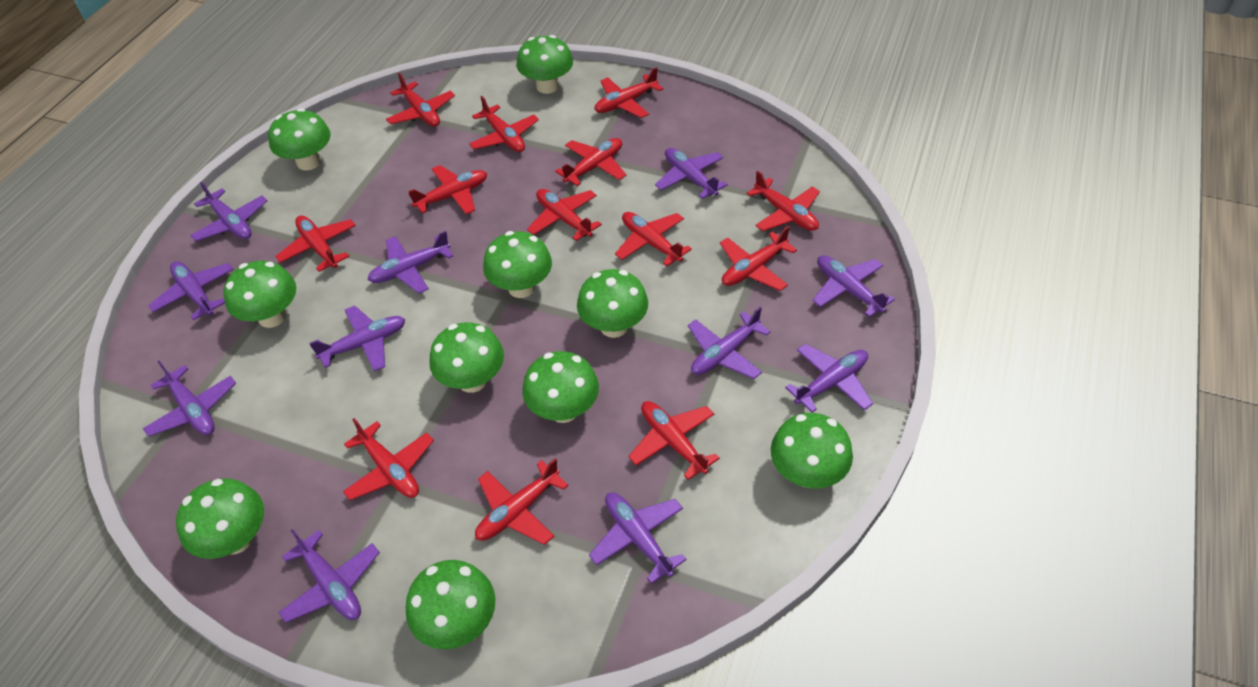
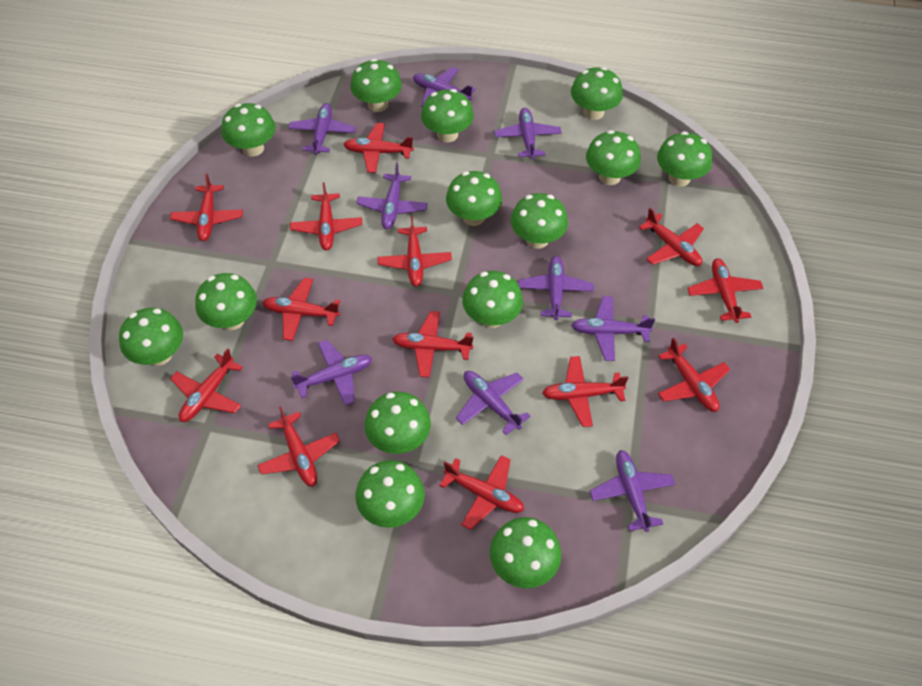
green mushroom: [176,478,264,559] [223,261,296,328] [268,108,331,171] [406,560,495,649] [429,322,504,393] [483,231,552,298] [517,35,573,94] [522,351,599,423] [577,269,648,338] [771,413,853,488] = 10 -> [119,308,183,366] [195,273,257,330] [222,103,275,157] [350,59,402,112] [355,460,425,528] [365,392,431,454] [421,89,474,142] [446,171,502,226] [462,271,523,328] [490,517,562,588] [511,193,568,249] [571,67,623,120] [586,130,641,185] [657,131,712,187] = 14
purple plane: [143,361,236,437] [148,261,234,320] [190,182,267,242] [278,529,380,623] [309,305,405,372] [368,231,453,293] [589,492,687,584] [655,148,728,199] [688,307,770,379] [785,344,873,413] [812,255,895,317] = 11 -> [288,103,356,155] [291,340,372,406] [356,163,428,229] [413,67,476,107] [456,371,531,435] [494,108,562,159] [518,256,594,320] [571,296,655,361] [590,450,675,532] = 9

